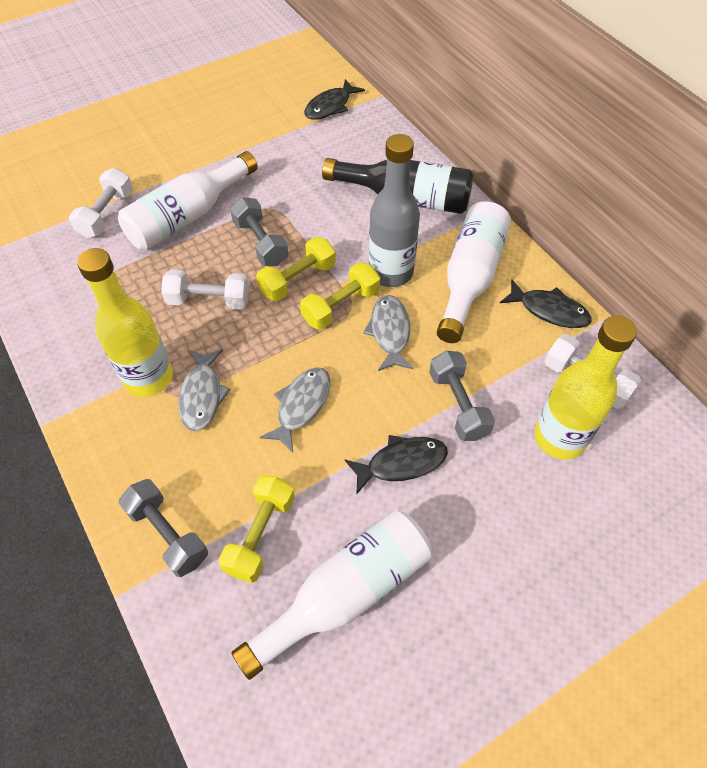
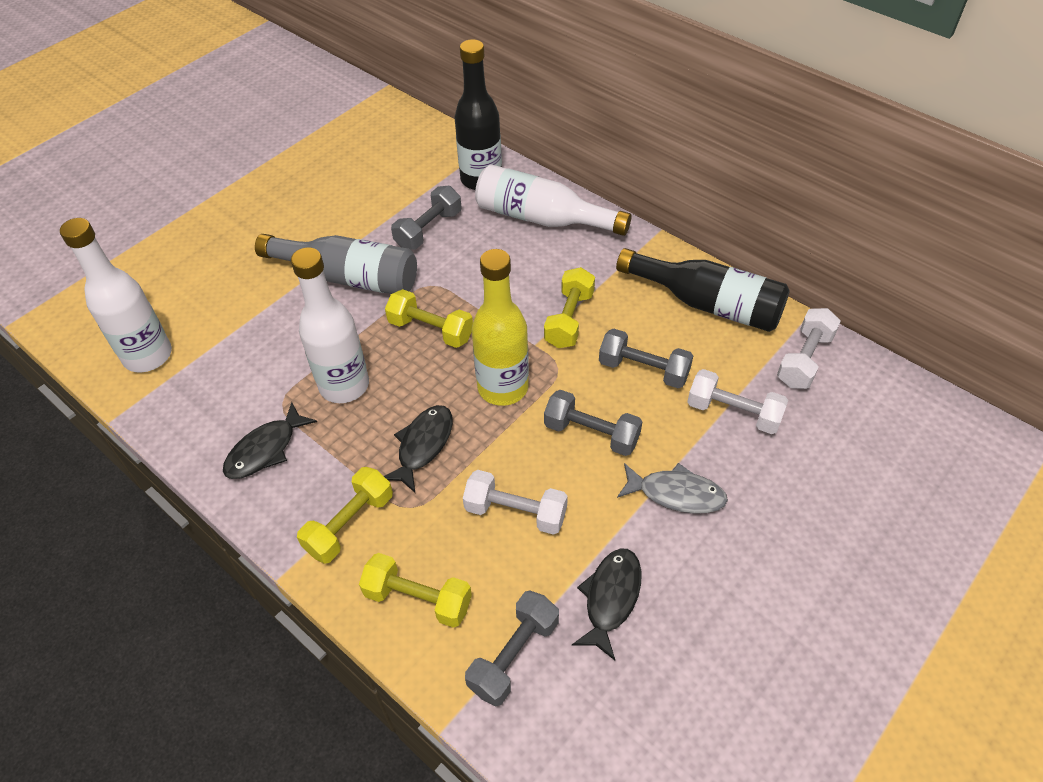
black bottle: [322,158,474,214] = 1 -> [454,39,502,190] [616,248,790,332] = 2
grey dumbbell: [119,479,208,577] [230,197,288,266] [429,351,495,441] = 3 -> [391,186,461,250] [465,591,559,706] [544,390,642,456] [599,329,693,388] = 4
grey fish: [178,349,231,431] [260,367,330,452] [363,295,414,371] = 3 -> [617,463,728,514] = 1
yellow bottle: [77,248,173,397] [534,316,637,460] = 2 -> [472,249,529,406] = 1
yellow dumbbell: [218,475,295,583] [256,237,336,301] [300,262,380,330] = 3 -> [297,467,393,564] [359,553,472,628] [385,289,473,348] [544,267,595,348] = 4

